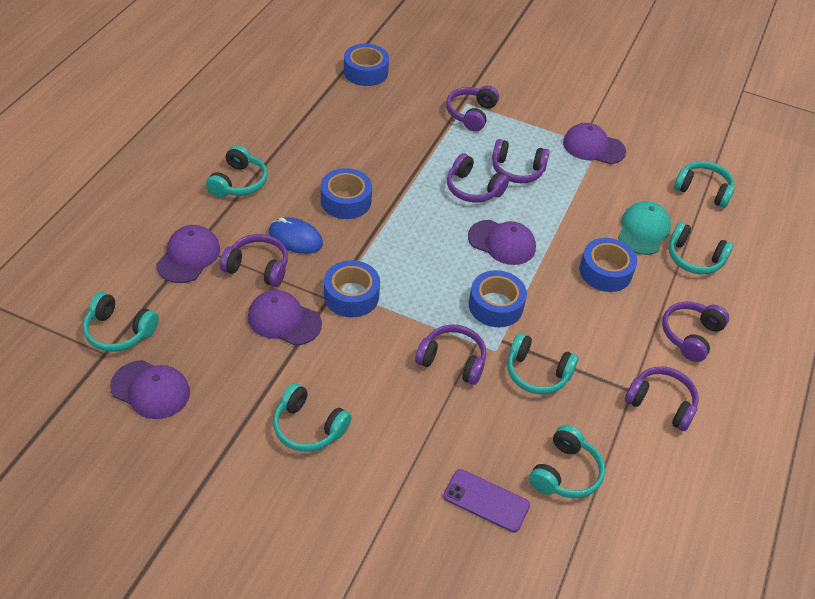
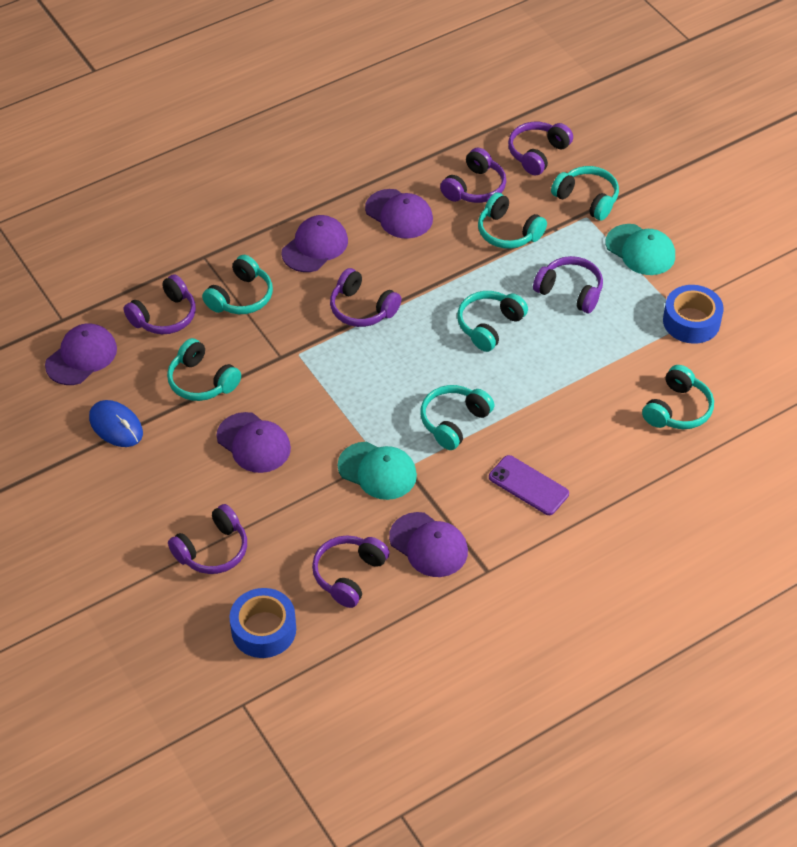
blue tape: [321,168,372,219] [324,260,380,317] [344,44,389,86] [469,270,527,327] [579,238,637,292] = 5 -> [229,588,296,658] [663,285,724,344] = 2
turquoise cap: [618,201,671,255] = 1 -> [338,442,417,500] [606,224,675,275] = 2

